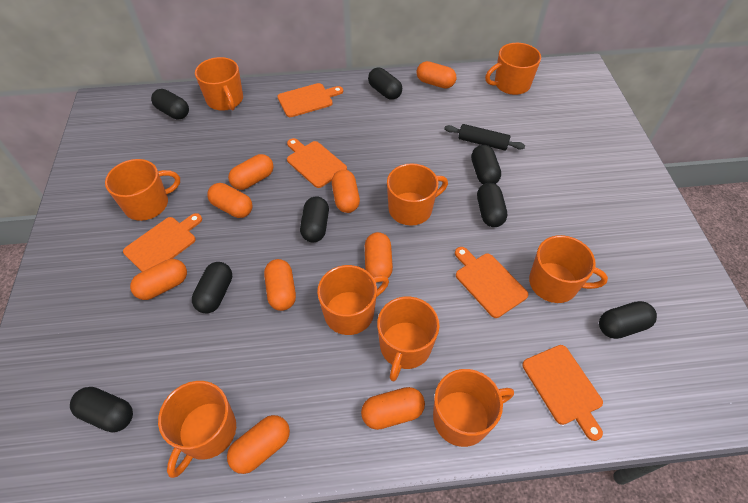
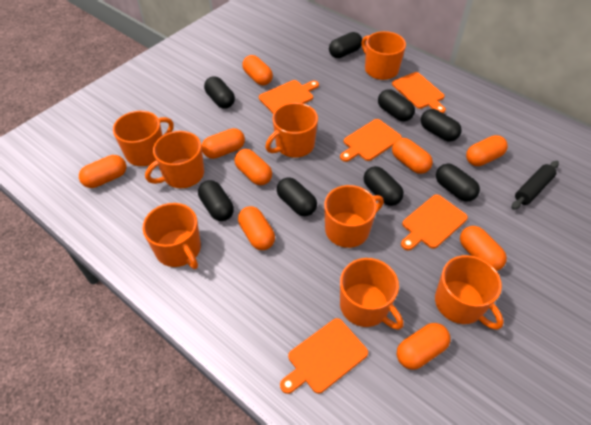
orange mug: [105,159,180,221] [158,381,236,478] [195,57,243,111] [317,265,389,335] [377,297,440,382] [387,163,448,226] [433,369,514,447] [485,43,541,95] [529,235,608,303] = 9 -> [113,111,174,166] [142,203,201,269] [145,131,204,188] [265,103,318,158] [324,185,384,248] [340,258,404,330] [362,31,406,80] [435,255,504,330] = 8

